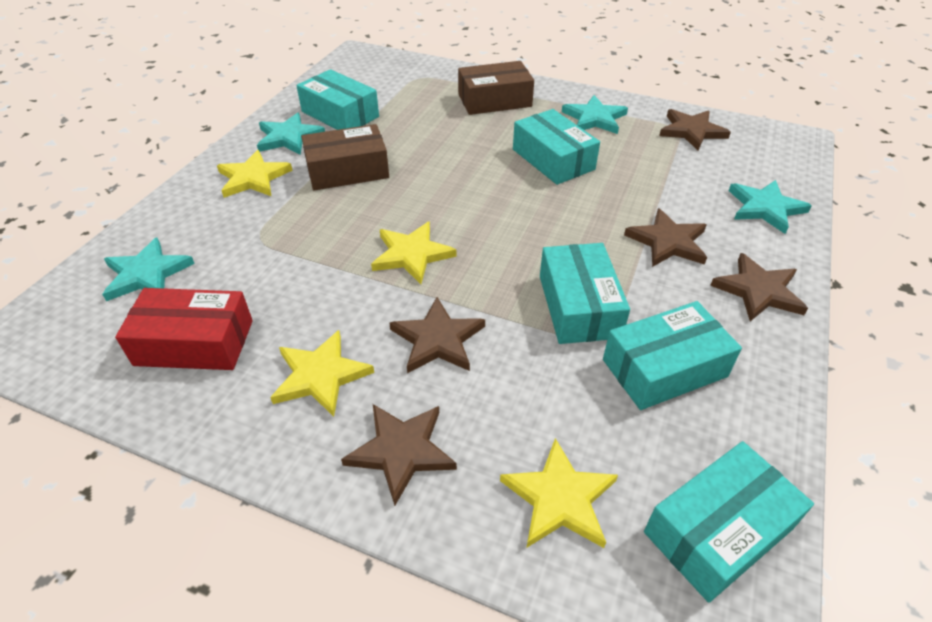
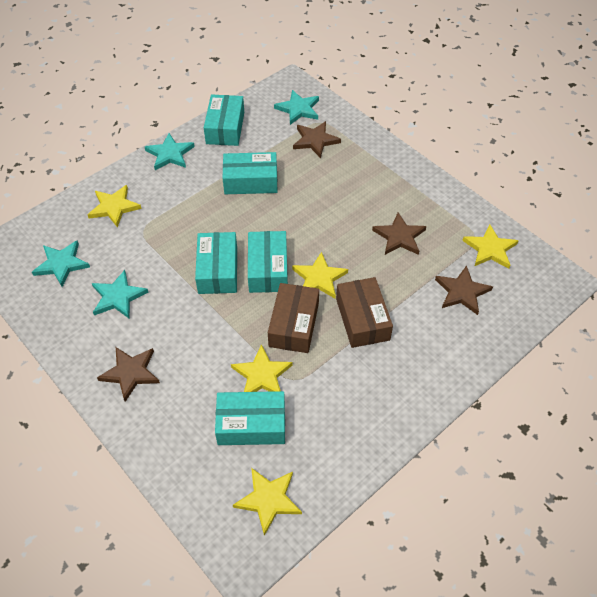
brown star: [341,404,457,506] [389,297,485,373] [624,208,707,267] [659,109,731,150] [710,253,808,321] = 5 -> [97,347,160,402] [293,121,341,158] [372,213,427,255] [435,265,493,315] = 4
red box: [115,288,253,370] = 1 -> none = 0
yellow star: [217,150,293,198] [270,330,374,417] [371,222,456,284] [500,438,618,548] = 4 -> [88,185,142,228] [231,344,293,392] [233,468,302,536] [292,252,348,299] [462,224,519,269] = 5

